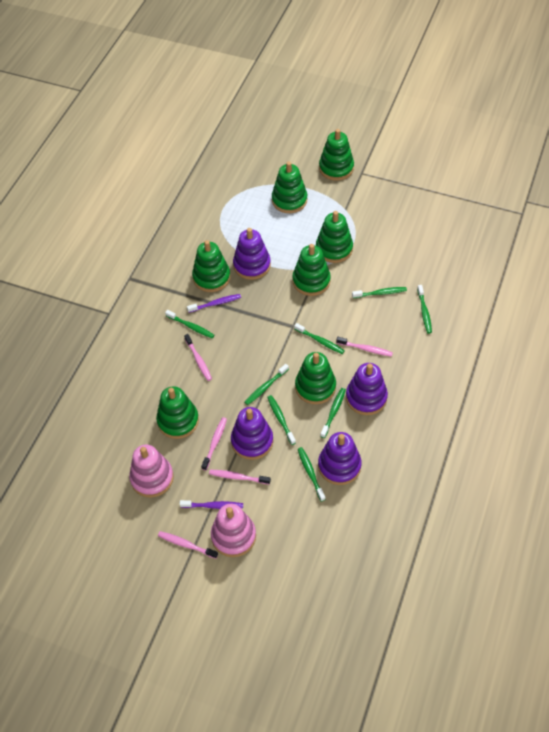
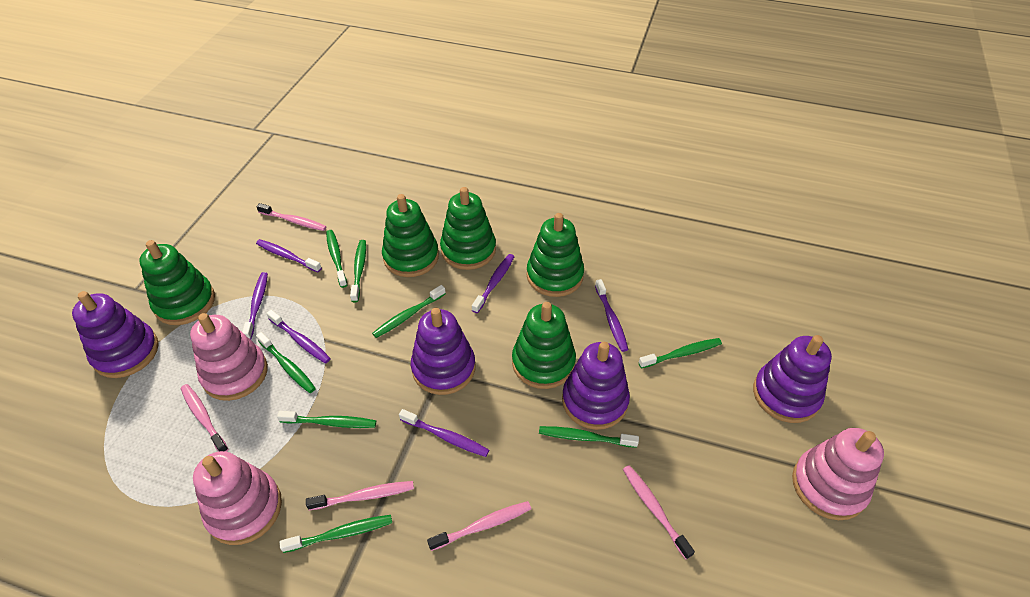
green stacking toy: [156,386,199,439] [192,240,231,292] [272,162,307,213] [292,244,331,296] [295,352,336,404] [316,211,353,263] [319,129,354,181] = 7 -> [139,240,215,325] [382,194,439,277] [440,187,496,270] [512,302,576,389] [527,213,584,297] = 5
pink stacking toy: [129,445,174,498] [211,504,256,557] = 2 -> [190,313,268,401] [193,451,282,545] [792,428,884,520] = 3
purple toothbrush: [180,500,243,509] [187,294,241,313] = 2 -> [242,272,268,340] [256,239,322,272] [266,310,331,364] [399,409,489,457] [472,254,515,313] [595,279,628,352] = 6

